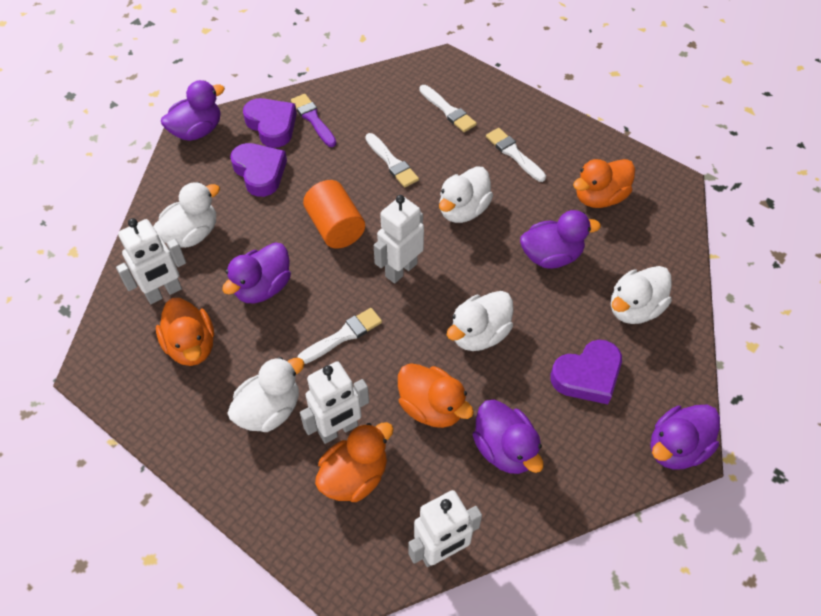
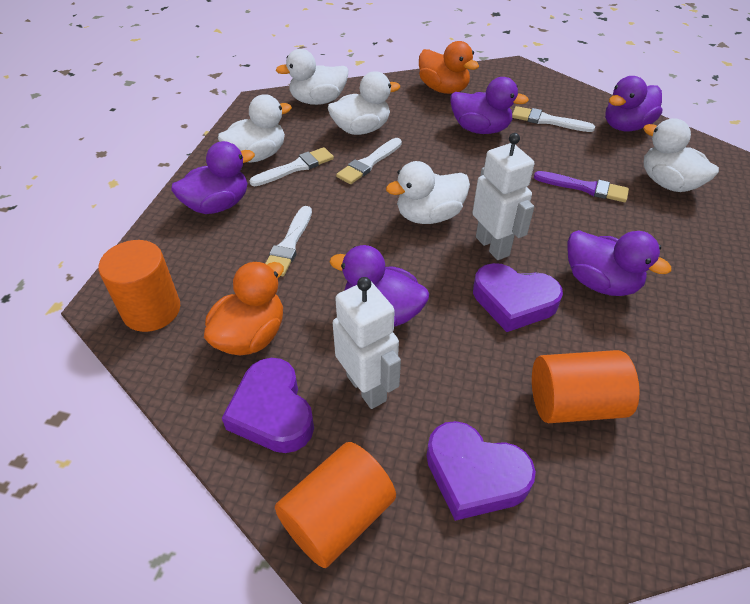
orange cylinder: [303,180,365,249] = 1 -> [98,240,180,332] [275,442,396,568] [532,350,640,423] = 3
orange duck: [156,298,214,366] [315,422,394,502] [398,363,474,428] [573,159,635,208] = 4 -> [204,261,284,355] [419,41,479,94] = 2
white robot: [116,218,186,304] [300,361,369,444] [374,195,424,283] [408,490,482,567] = 4 -> [333,277,401,409] [472,133,534,260] = 2

